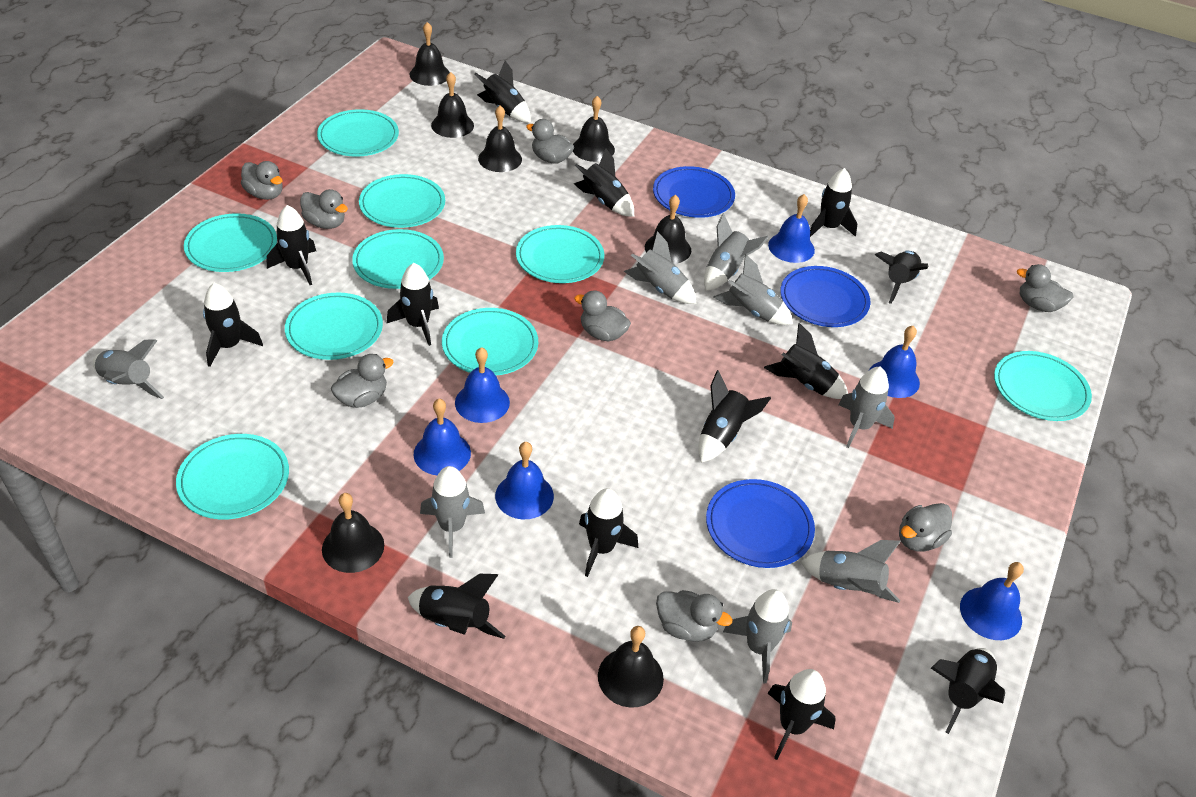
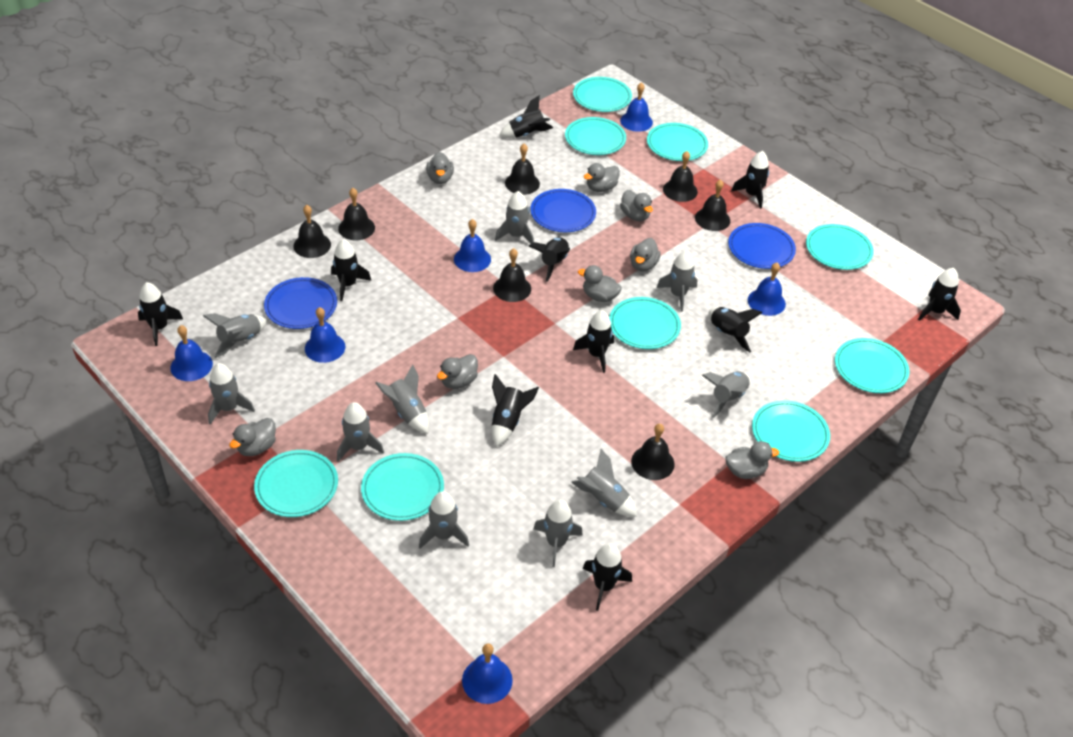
black rocket: [203,283,263,367] [266,205,316,285] [387,263,439,346] [408,574,505,639] [474,61,531,122] [574,148,634,217] [579,488,638,577] [698,370,771,463] [764,323,848,399] [767,669,836,760] [810,168,858,237] [875,250,928,304] [931,648,1005,734] = 13 -> [138,282,183,346] [331,239,371,301] [492,374,539,447] [499,95,553,138] [529,237,570,282] [573,310,614,373] [583,543,632,611] [708,307,762,352] [731,151,769,209] [918,268,961,321] = 10
grey rocket: [93,340,164,399] [420,466,485,558] [624,231,697,304] [704,213,769,291] [713,254,793,325] [723,589,792,683] [800,540,901,603] [838,366,895,448] = 8 -> [203,313,267,358] [208,363,255,424] [337,402,384,462] [375,364,429,434] [419,491,469,549] [495,191,534,244] [533,500,583,567] [571,449,637,517] [657,250,698,312] [702,371,750,418] = 10

